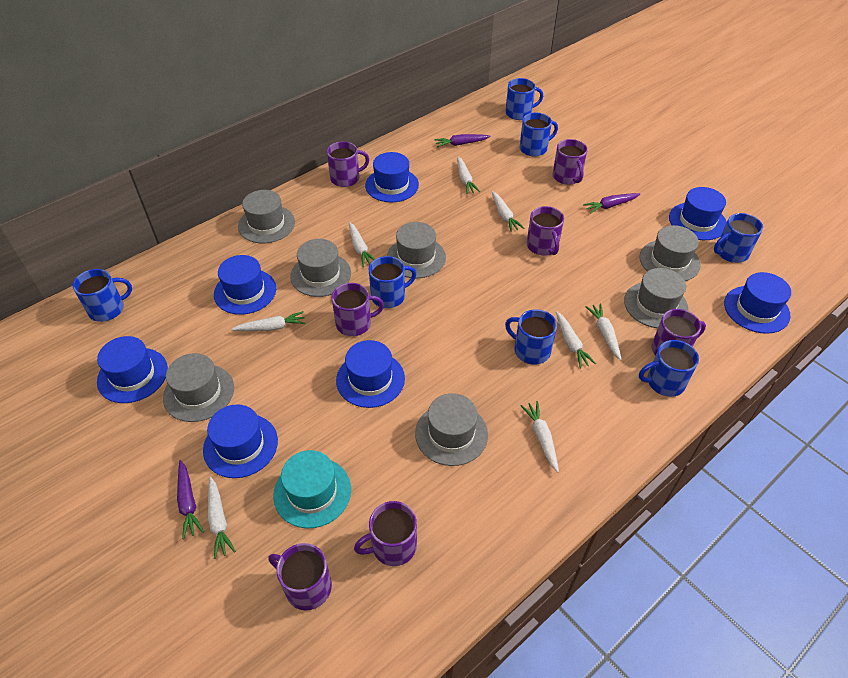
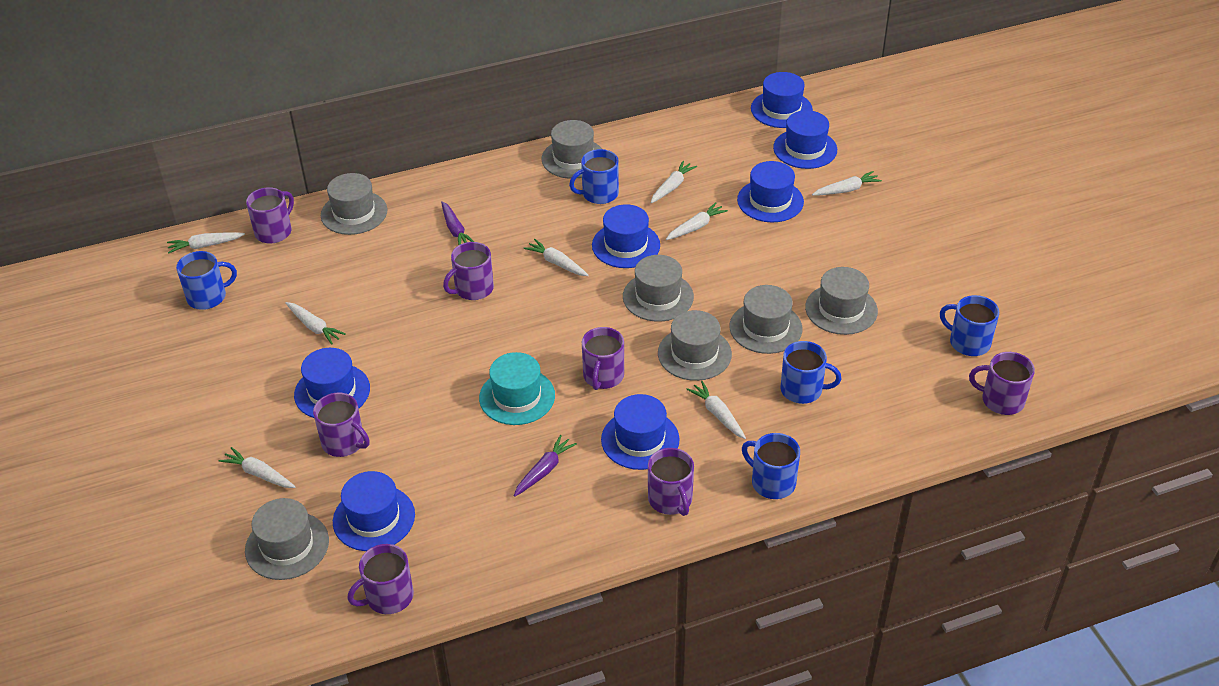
blue mug: [73,269,132,322] [369,256,417,308] [505,78,543,120] [505,309,557,364] [520,112,558,156] [639,340,699,397] [714,213,763,263] = 7 -> [176,251,237,310] [569,149,619,204] [742,433,800,499] [780,341,841,404] [940,295,999,356] = 5
purple carrot: [177,460,204,539] [434,134,491,147] [583,193,640,214] = 3 -> [441,201,474,245] [514,435,577,497] = 2

